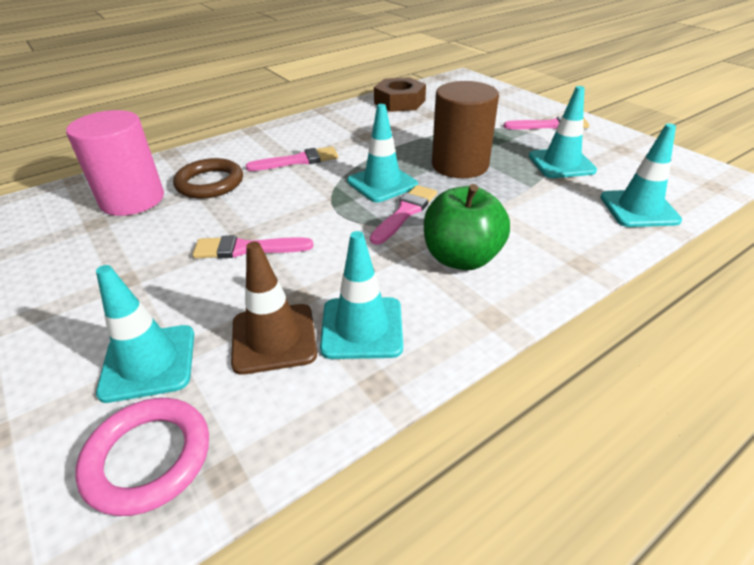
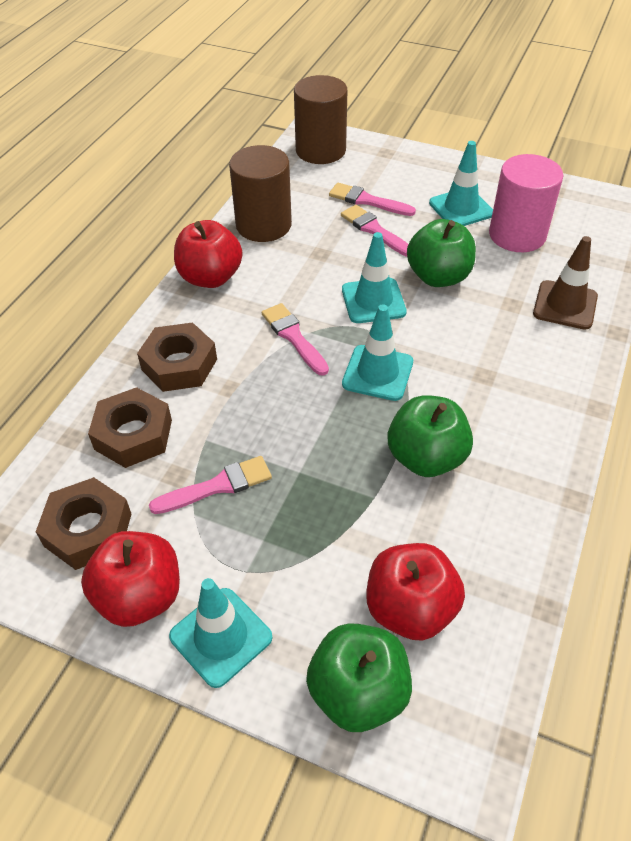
brown cylinder: [432,81,499,178] = 1 -> [229,145,292,242] [294,75,347,164] = 2
brown nut: [374,77,426,112] = 1 -> [36,477,132,570] [88,387,172,468] [137,322,217,392] = 3
brown ring: [173,158,243,199] = 1 -> none = 0
green apple: [424,184,510,270] = 1 -> [306,623,412,732] [388,395,473,477] [407,219,476,287] = 3
pink ring: [75,398,209,516] = 1 -> none = 0
red apple: none = 0 -> [81,531,180,627] [174,220,242,288] [367,543,465,640] = 3
turquoise traffic cone: [96,265,194,403] [320,231,403,359] [347,104,418,202] [529,86,597,178] [600,124,682,227] = 5 -> [169,578,272,688] [342,232,407,323] [342,304,413,401] [429,141,493,226] = 4

